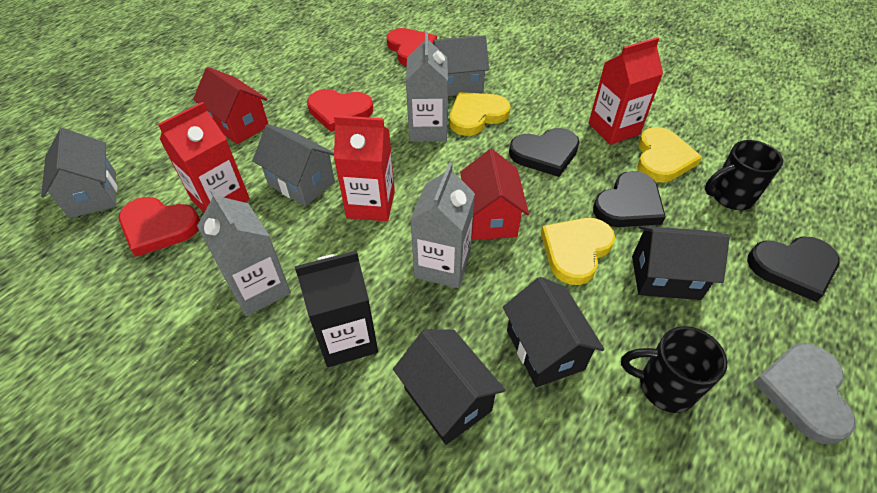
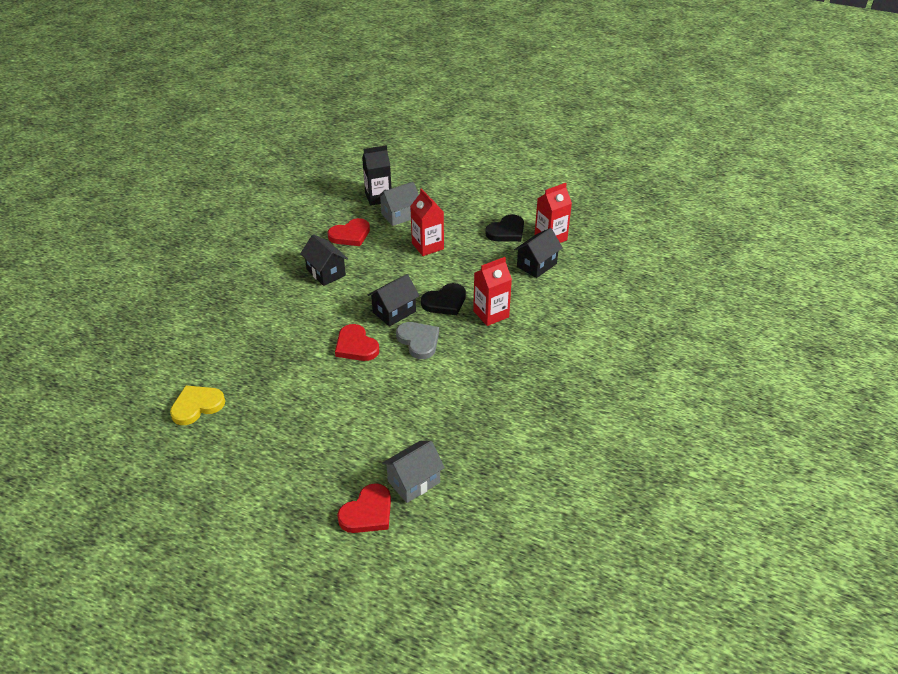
black heart: [509,128,580,177] [593,171,666,227] [747,236,840,302] = 3 -> [421,283,466,315] [485,214,524,242] = 2
black mug: [621,326,727,413] [705,140,783,210] = 2 -> none = 0
grey carton: [197,188,291,316] [406,32,448,142] [410,162,475,288] = 3 -> none = 0
grey house: [41,128,117,218] [252,124,335,207] [433,35,489,96] = 3 -> [377,182,419,226] [382,441,445,503] = 2
red house: [193,67,268,144] [460,149,529,240] = 2 -> none = 0
yellow heart: [450,92,511,136] [541,218,615,285] [637,127,702,182] = 3 -> [170,386,225,425] = 1

